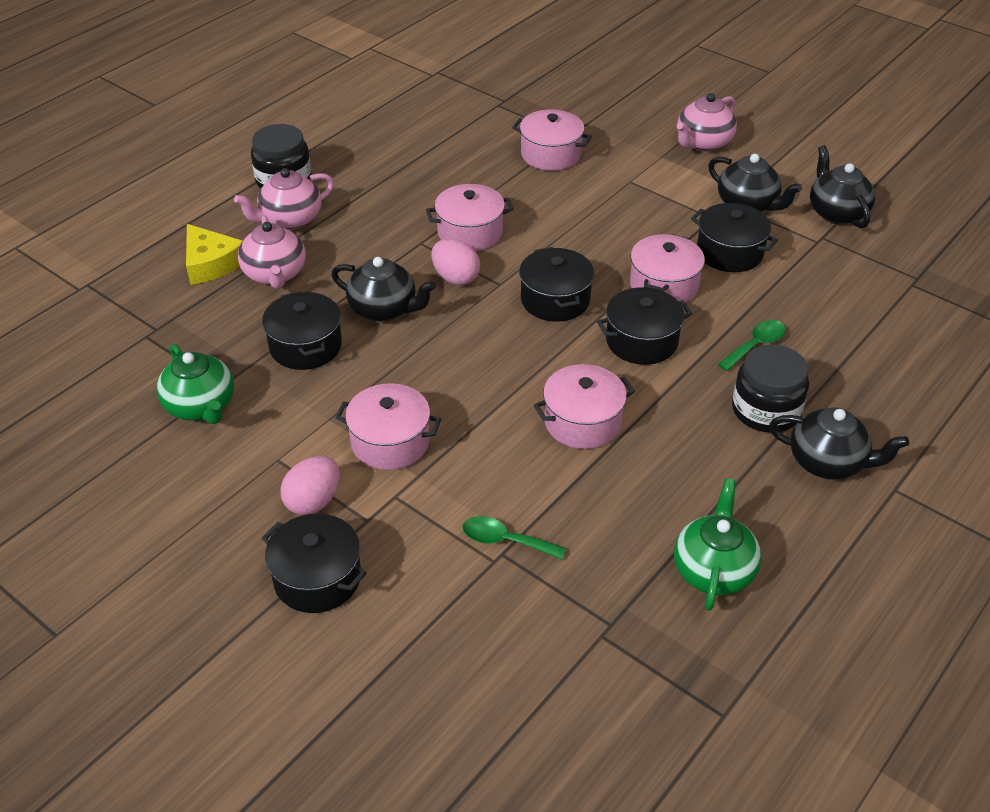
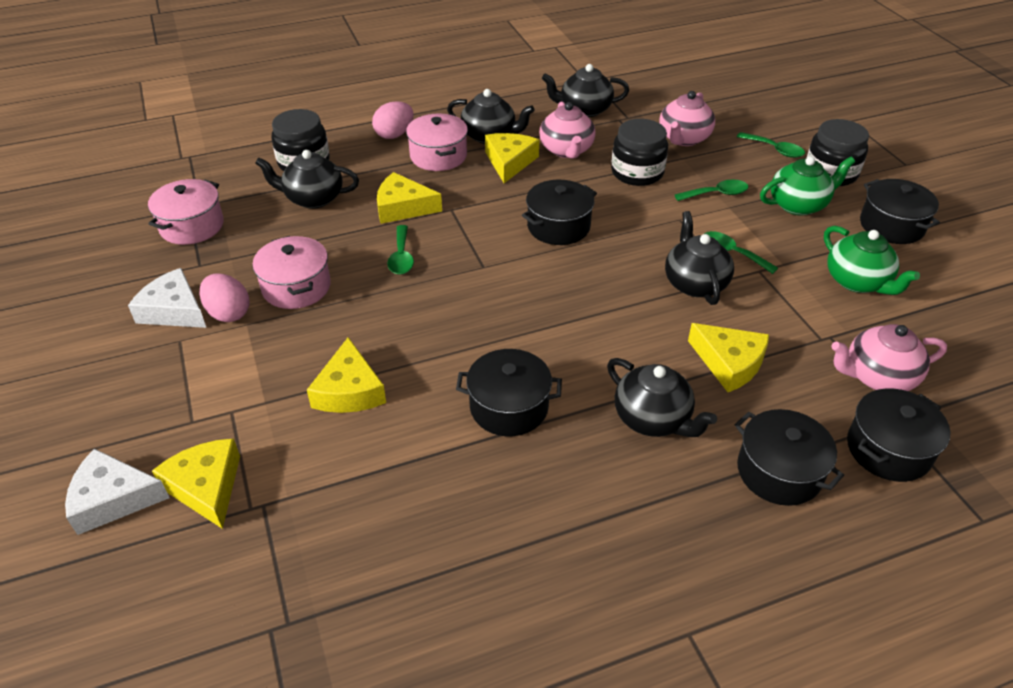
black jar: [251,124,312,189] [732,345,809,433] = 2 -> [271,109,330,171] [611,119,668,186] [807,119,869,186] = 3
black teapot: [331,257,436,321] [708,154,802,212] [769,407,909,480] [810,145,875,228] = 4 -> [255,150,359,209] [447,89,535,144] [542,64,629,117] [607,358,717,437] [665,211,734,305] = 5
green spoon: [462,516,566,560] [718,320,786,371] = 2 -> [387,225,414,275] [675,179,748,201] [704,231,778,274] [737,132,805,158] = 4
pink pot: [335,383,441,470] [426,184,514,251] [512,109,592,171] [534,364,635,449] [630,234,705,303] = 5 -> [148,179,224,245] [252,236,331,309] [406,114,468,171] = 3
white cheese: none = 0 -> [65,448,170,535] [128,268,206,328] = 2
yellow cheese: [186,224,242,285] = 1 -> [152,439,240,529] [307,337,386,413] [377,172,442,224] [485,133,539,183] [688,323,769,392] = 5

